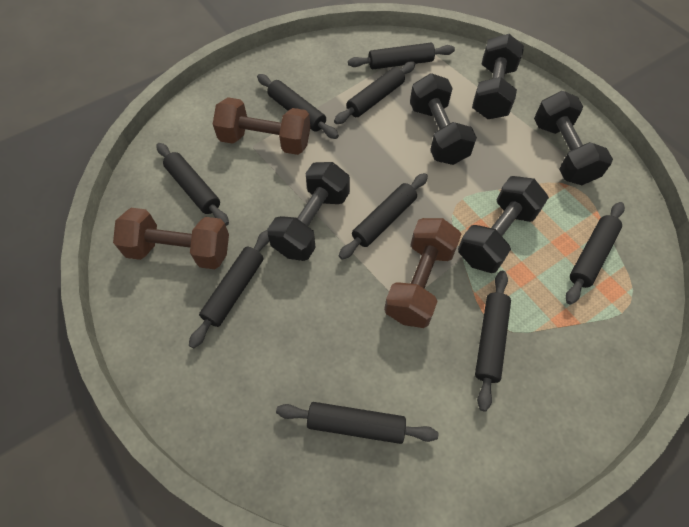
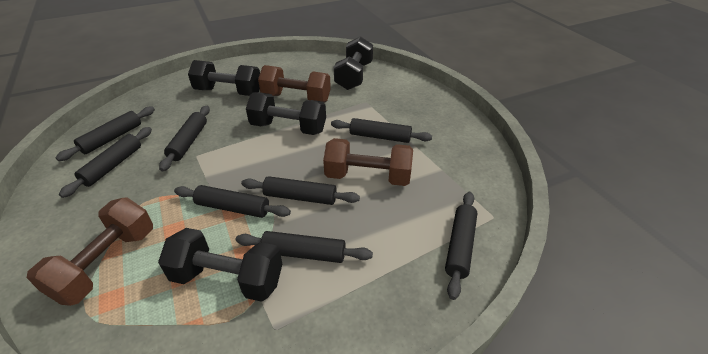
black dumbbell: [267,162,350,261] [410,73,477,165] [458,176,549,273] [472,34,524,119] [534,91,613,185] = 5 -> [158,228,282,302] [188,60,260,96] [246,93,326,135] [334,36,373,90] = 4
black rolling pin: [156,143,229,226] [189,230,269,349] [257,74,339,139] [276,402,438,444] [334,61,415,124] [339,173,428,260] [348,43,455,69] [475,271,511,412] [566,202,625,305] = 9 -> [55,107,155,161] [59,127,152,198] [159,106,210,171] [174,185,291,218] [236,231,373,263] [241,176,360,205] [331,118,432,143] [445,192,477,300] = 8

